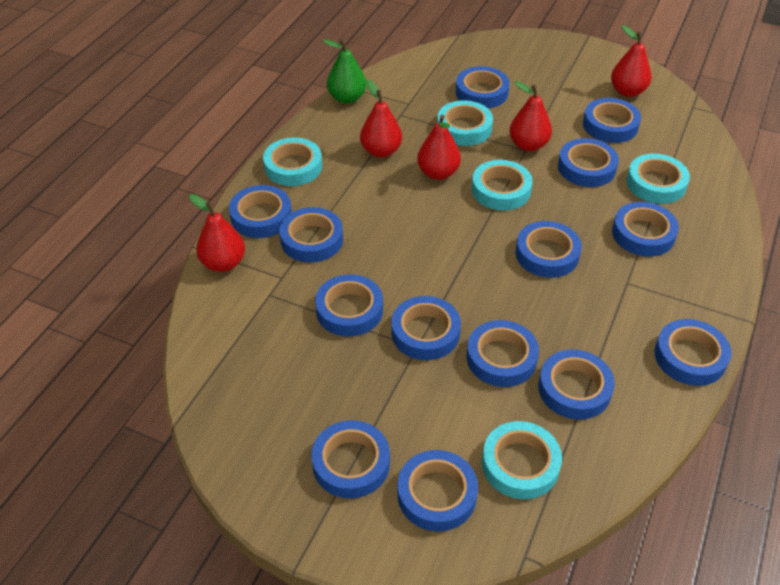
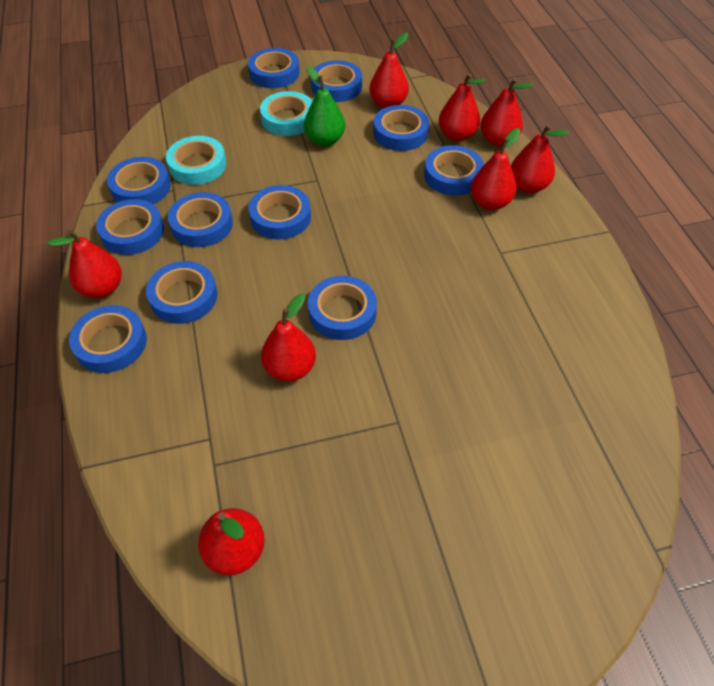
blue tape: [229,185,292,238] [279,207,343,263] [311,420,390,498] [315,274,383,337] [391,296,461,360] [397,450,478,531] [456,66,510,109] [467,320,539,387] [515,221,582,278] [538,349,615,420] [558,138,619,187] [583,98,641,143] [612,202,679,257] [655,319,732,386] = 14 -> [69,305,147,373] [96,199,164,255] [107,157,171,204] [146,261,217,324] [168,192,233,247] [248,48,299,88] [248,185,311,239] [308,276,377,340] [311,60,362,102] [373,105,429,151] [424,145,484,196] = 11
red pear: [189,194,245,272] [360,80,402,158] [417,115,461,180] [509,81,552,151] [611,25,652,97] = 5 -> [48,230,122,298] [198,508,265,575] [261,293,316,381] [370,33,409,108] [439,73,486,141] [471,128,520,210] [481,78,533,146] [511,124,569,193] = 8
turquoise tape: [263,137,322,186] [437,100,493,146] [472,160,533,211] [482,421,562,499] [626,154,690,204] = 5 -> [166,136,226,185] [260,91,313,136] = 2

